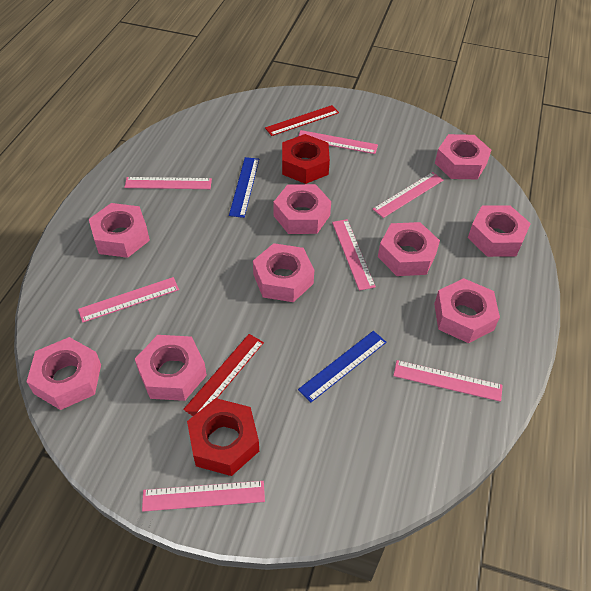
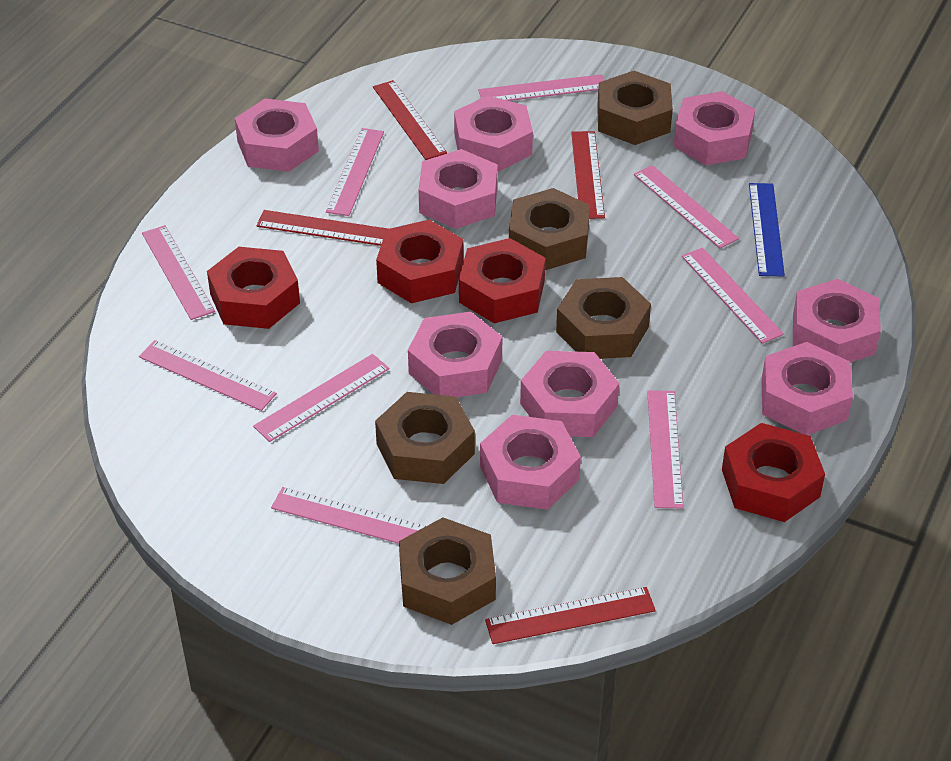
blue ruler: [229,157,259,218] [298,331,386,402] = 2 -> [749,183,785,277] = 1
brown nut: none = 0 -> [375,392,475,484] [399,517,496,625] [509,188,590,270] [556,277,651,359] [597,71,673,145] = 5
pink ruler: [78,277,179,323] [124,177,212,189] [142,481,265,512] [298,130,378,154] [332,219,376,291] [373,172,443,218] [393,360,503,402] = 7 -> [139,340,277,411] [142,225,215,320] [253,354,389,442] [271,487,426,544] [326,128,384,216] [478,74,604,101] [634,165,739,249] [647,390,684,508] [682,247,784,344] = 9
red nut: [187,398,259,476] [282,134,330,184] = 2 -> [207,247,300,329] [376,220,464,303] [459,238,546,323] [722,423,825,522] = 4
red ruler: [183,334,264,416] [265,105,339,136] = 2 -> [256,210,388,246] [373,80,447,160] [485,587,656,644] [571,131,605,219] = 4

